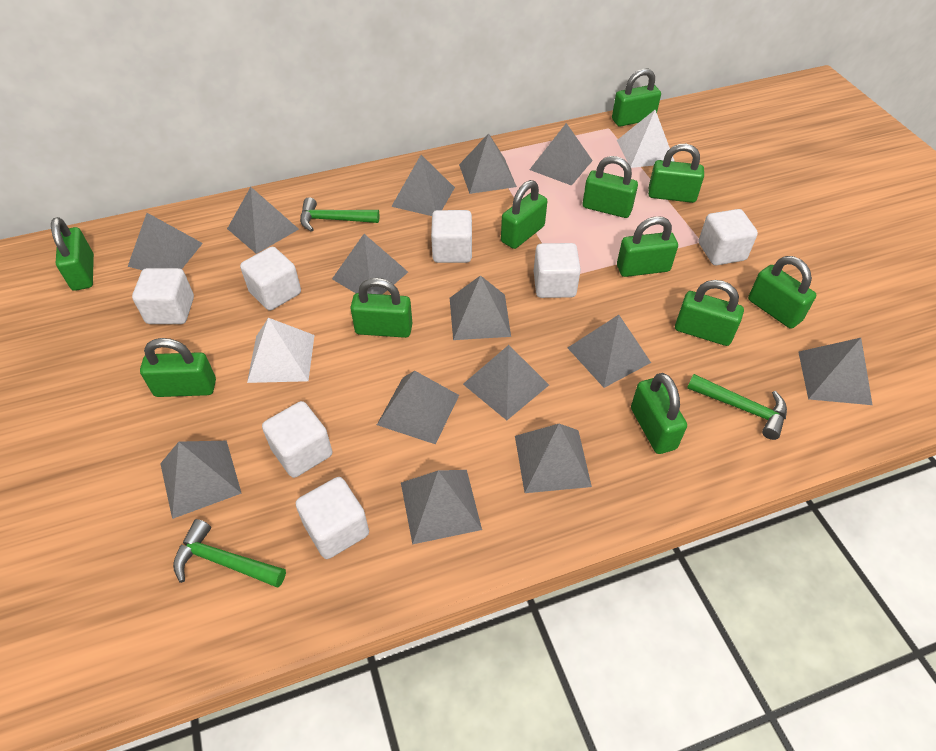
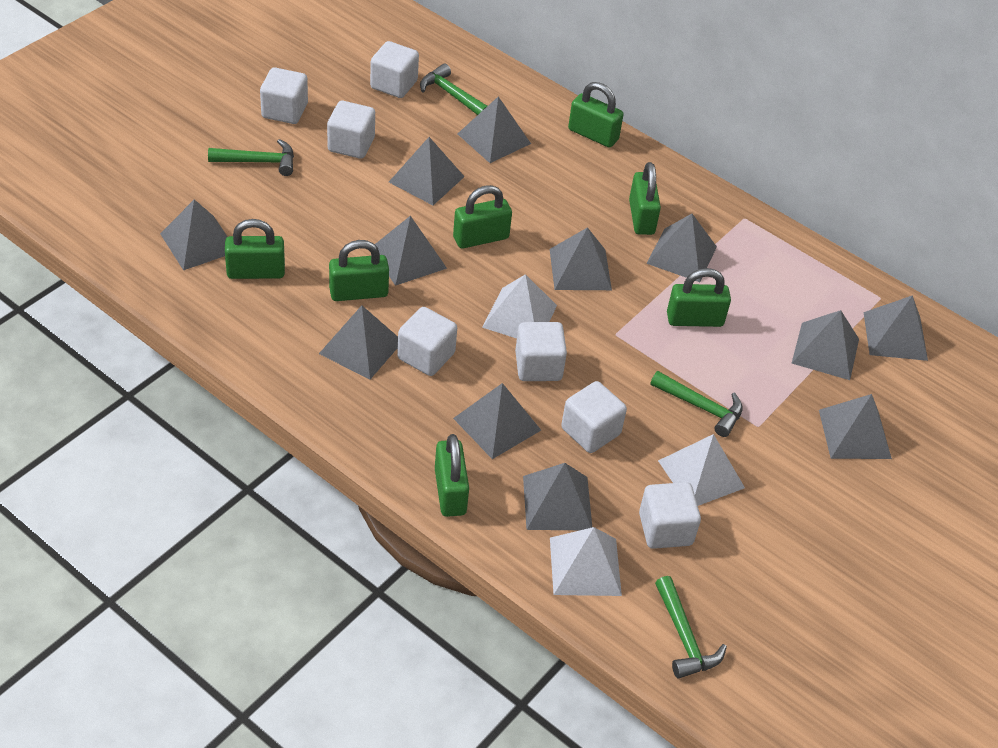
green hammer: [173,519,286,588] [300,197,379,232] [687,374,787,440] = 3 -> [208,139,294,176] [420,63,487,115] [650,371,743,437] [655,576,727,679] = 4
green padlock: [51,217,94,291] [140,338,216,397] [350,278,412,338] [501,180,547,249] [583,156,638,218] [612,68,661,127] [617,216,678,277] [631,373,687,454] [648,144,704,203] [675,280,744,346] [748,256,816,329] = 11 -> [225,219,285,279] [329,240,389,301] [435,434,469,517] [453,185,512,249] [568,82,624,148] [629,162,661,235] [667,268,731,327] = 7
grey pyramid: [128,213,203,270] [160,441,242,519] [227,187,299,254] [332,234,408,295] [377,371,459,444] [391,155,455,216] [401,470,482,545] [450,275,511,340] [459,133,517,194] [463,345,549,420] [515,424,592,493] [529,123,593,186] [568,315,651,388] [798,338,873,405] = 14 -> [160,199,227,270] [319,305,398,379] [375,216,447,286] [389,137,465,205] [453,383,541,459] [458,96,531,163] [523,463,592,530] [550,227,612,290] [646,214,717,282] [792,310,859,380] [819,394,892,459] [864,295,928,361] = 12
white pyramid: [247,318,314,383] [617,110,675,168] = 2 -> [482,274,557,339] [550,527,622,596] [658,434,745,506] = 3

